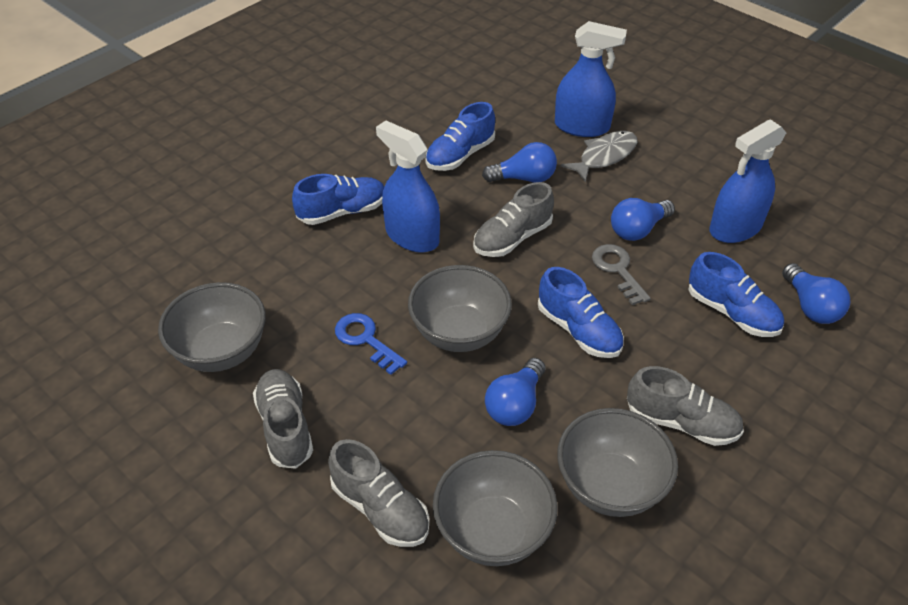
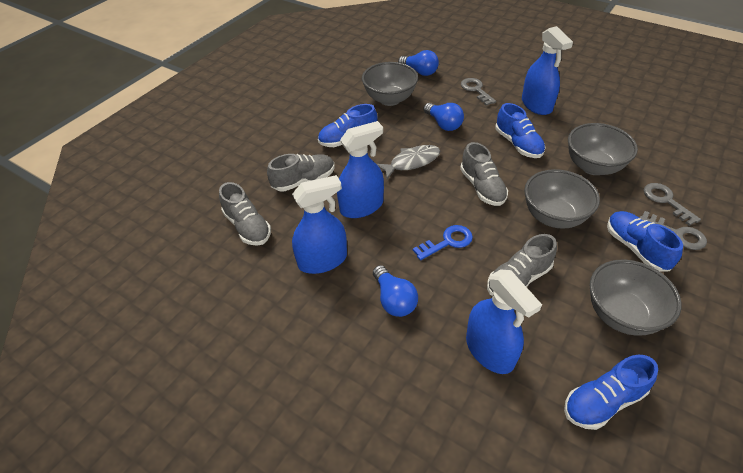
blue light bulb: [482,142,557,183] [485,358,545,426] [611,198,675,241] [782,263,850,324] = 4 -> [373,265,418,317] [398,50,439,76] [424,103,464,131] = 3
blue spray bottle: [376,121,440,253] [555,21,627,137] [710,119,787,243] = 3 -> [292,175,347,274] [337,121,384,218] [466,269,542,374] [522,26,573,115] = 4
grey key: [592,244,651,305] = 1 -> [461,78,496,106] [640,211,707,250] [644,183,701,226] = 3

